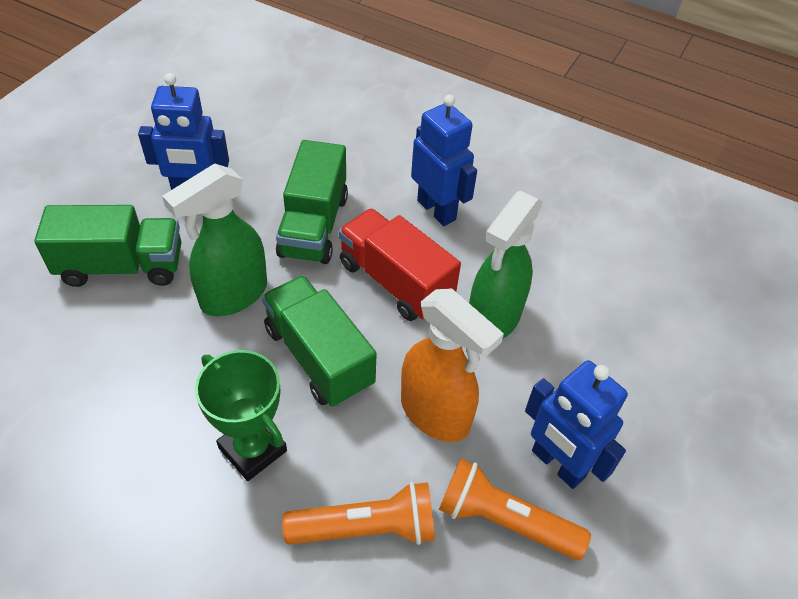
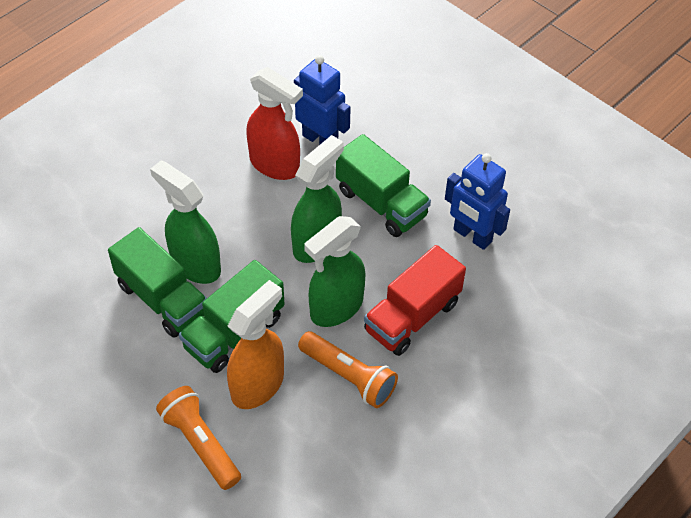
blue robot: [138,73,229,190] [411,94,477,226] [525,360,628,489] = 3 -> [294,55,351,145] [445,153,510,250] = 2
green spray bottle: [162,163,267,316] [469,191,543,338] = 2 -> [150,160,221,284] [291,135,344,263] [304,216,365,327] = 3
green trophy: [195,350,287,481] = 1 -> none = 0
red spray bottle: none = 0 -> [246,67,303,180] = 1

